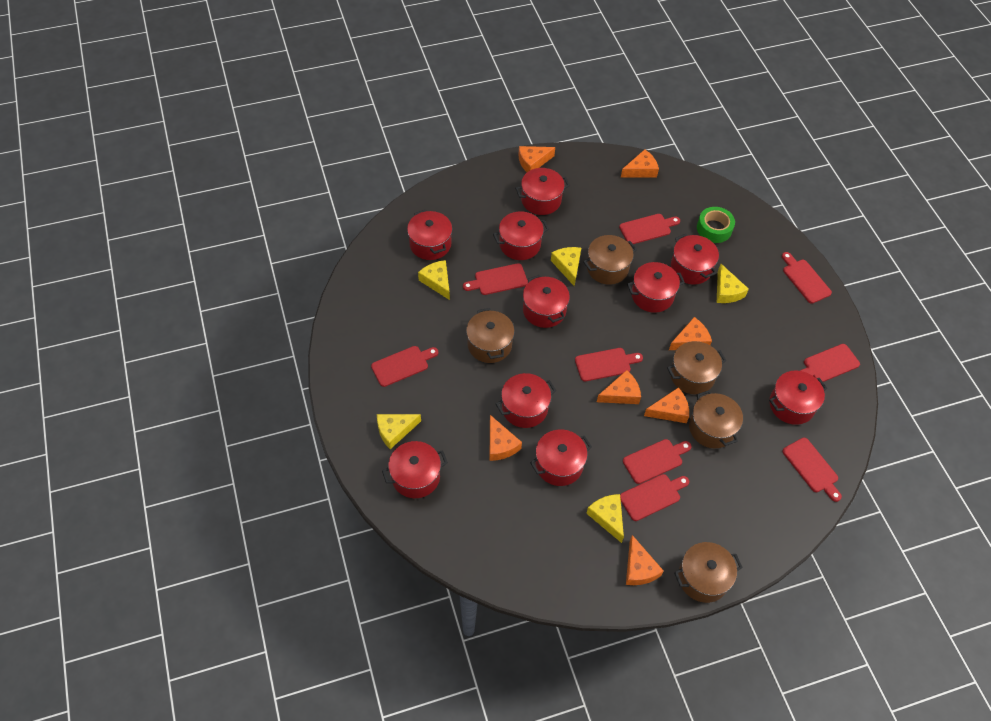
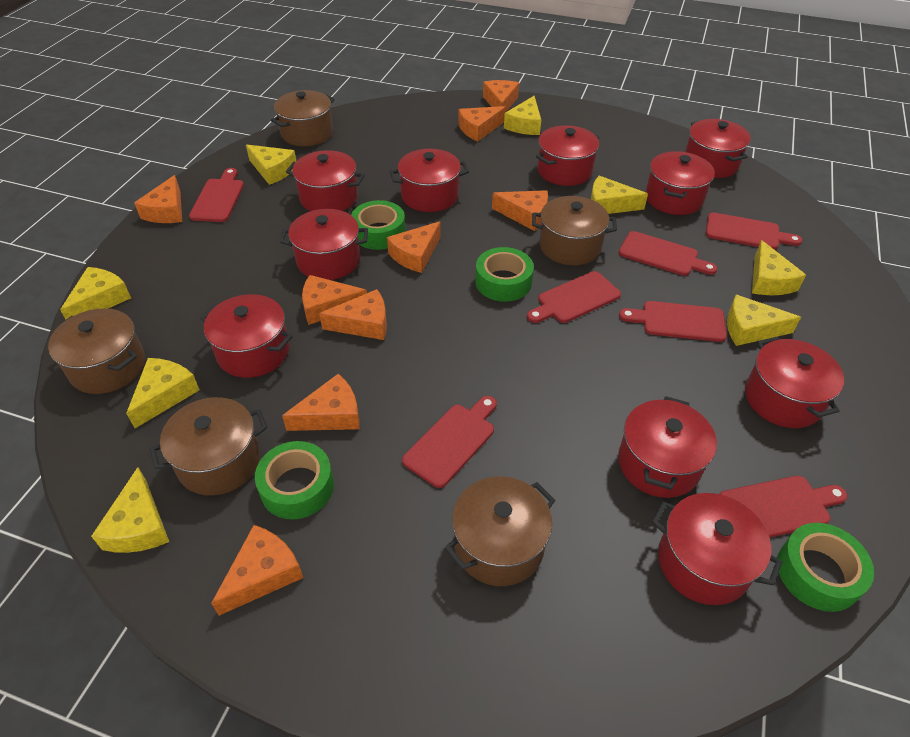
green tape: [697,207,735,243] = 1 -> [255,441,334,519] [351,200,406,250] [475,247,534,302] [777,523,874,612] = 4
orange cheese: [490,415,522,461] [518,146,555,172] [597,370,641,404] [621,149,659,178] [626,535,663,585] [644,387,689,423] [669,317,712,350] = 7 -> [134,175,182,223] [211,525,303,616] [282,374,360,431] [302,275,367,325] [319,289,387,340] [387,221,441,273] [458,106,506,142] [483,80,519,112] [492,190,548,231] = 9
red cutting board: [371,346,438,387] [463,263,528,295] [575,348,643,382] [619,214,680,244] [620,474,689,521] [623,439,691,484] [782,252,832,303] [783,438,842,502] [800,344,860,382] = 9 -> [189,168,244,222] [402,396,497,488] [527,271,621,323] [619,231,717,276] [619,301,727,342] [706,212,802,250] [719,476,847,538] = 7
yellow cheese: [377,414,421,449] [418,260,450,300] [551,247,581,287] [586,494,624,543] [717,264,749,303] = 5 -> [60,267,131,319] [91,467,169,553] [126,358,200,428] [246,144,296,185] [504,96,541,135] [591,176,648,214] [727,295,801,346] [752,240,806,295] = 8

